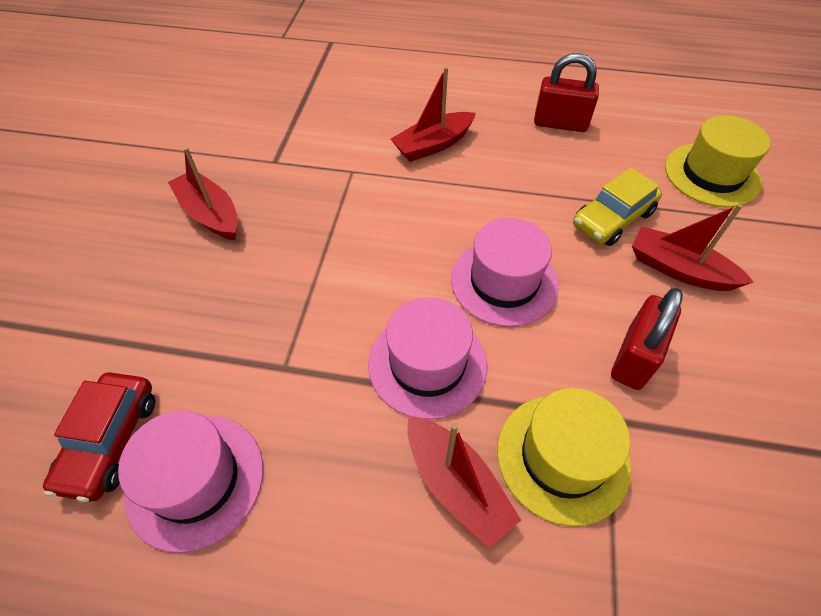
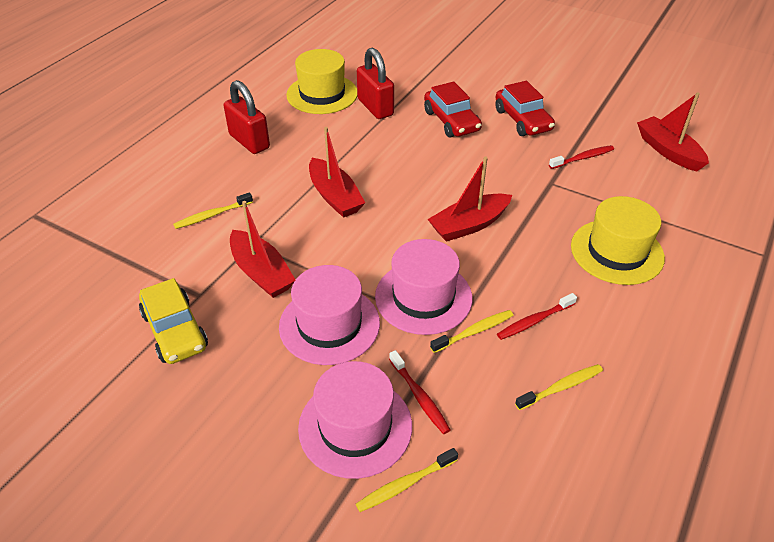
red car: [43,372,155,502] = 1 -> [424,82,482,137] [495,81,555,136] = 2
red toothbrush: none = 0 -> [389,350,451,434] [497,293,577,340] [549,145,614,169] = 3
yellow toothbrush: none = 0 -> [173,192,253,229] [356,448,458,512] [430,310,514,353] [515,364,603,410] = 4

